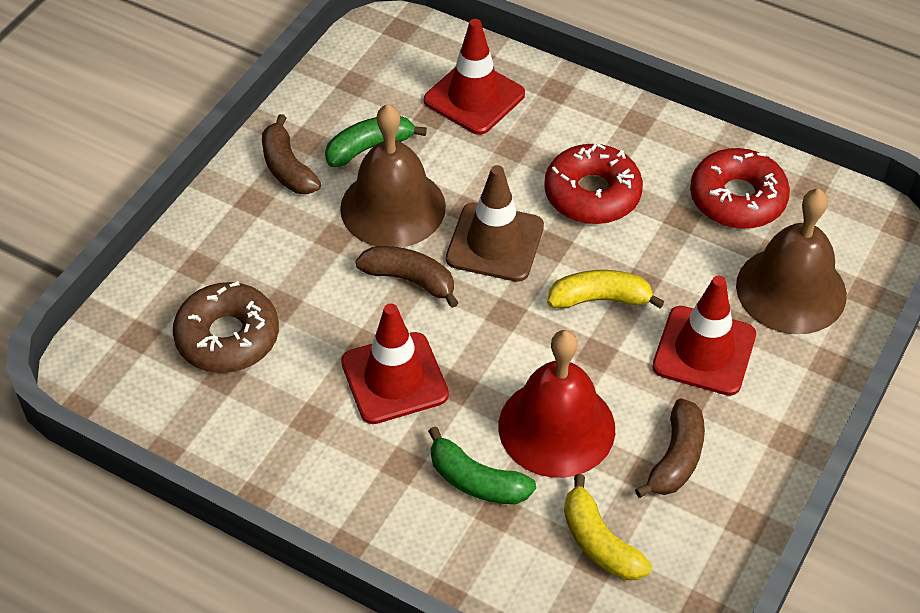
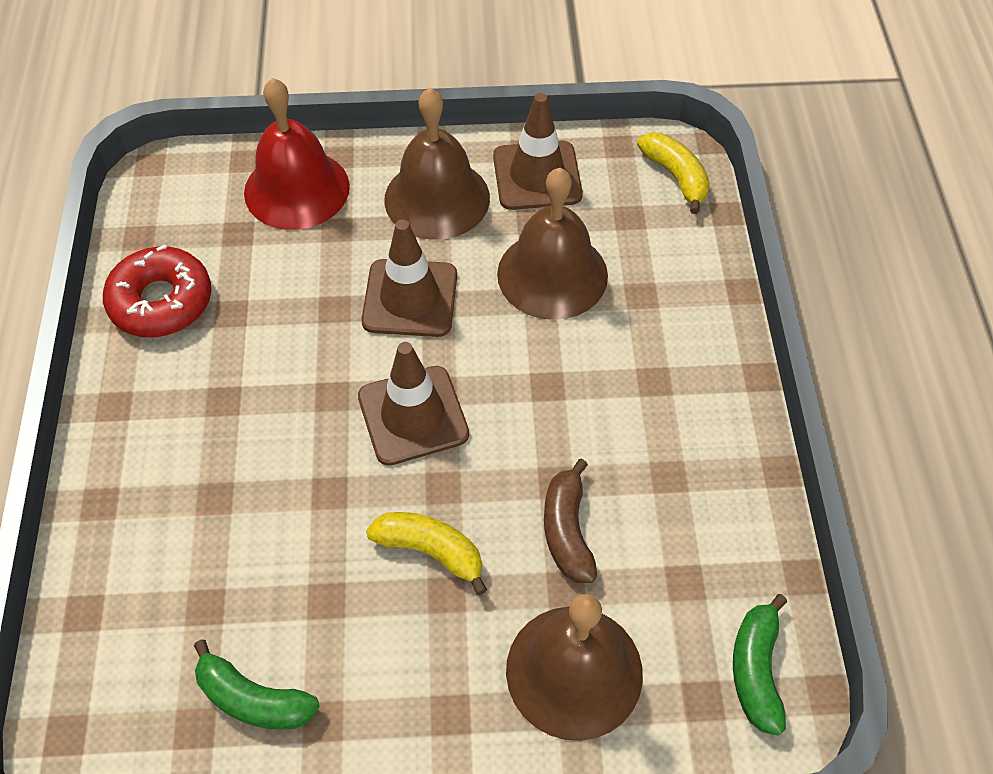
brown banana: [262,114,321,194] [356,246,459,308] [635,398,705,498] = 3 -> [544,459,597,583] = 1
brown bell: [340,104,446,247] [736,189,847,334] = 2 -> [384,88,490,240] [497,168,608,320] [506,594,643,741] = 3
brown donut: [173,281,279,373] = 1 -> none = 0
brown traffic cone: [446,165,544,282] = 1 -> [358,342,469,466] [361,219,457,337] [493,93,583,210] = 3
red donut: [544,144,643,224] [690,148,790,229] = 2 -> [103,245,211,337] = 1
red traffic cone: [341,303,449,424] [424,19,525,135] [652,276,756,396] = 3 -> none = 0

